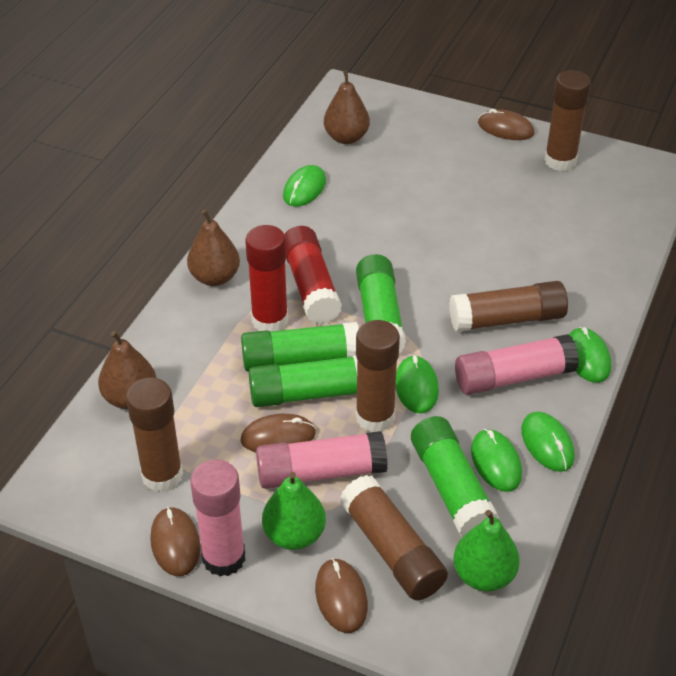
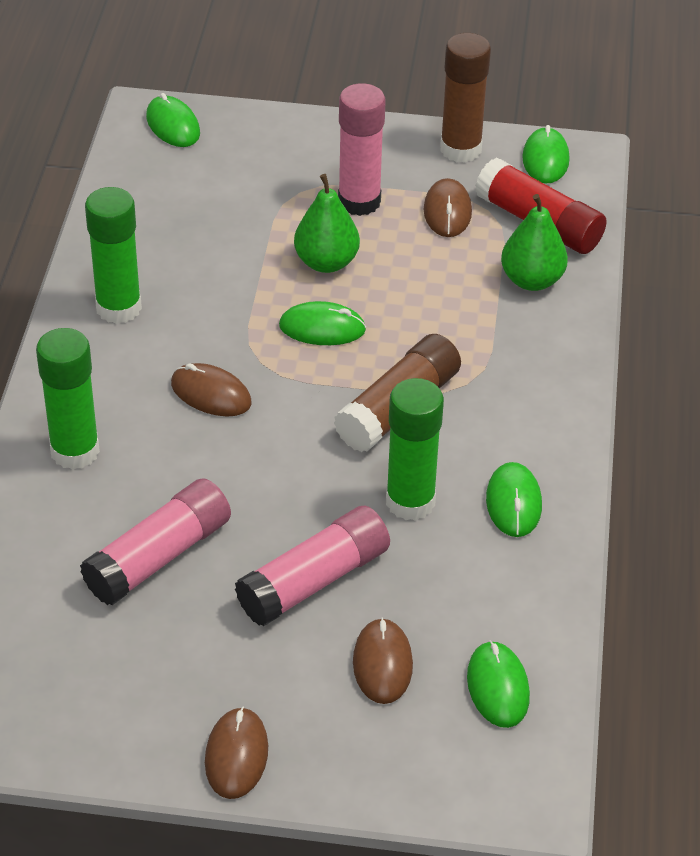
brown glue stick: [126,378,183,492] [340,475,448,601] [356,320,400,432] [449,281,568,332] [544,70,591,171] = 5 -> [334,334,461,452] [440,33,491,163] = 2
brown pear: [98,331,156,409] [187,209,240,286] [324,70,370,144] = 3 -> none = 0
green glue stick: [241,322,359,372] [249,356,357,407] [356,254,406,353] [411,416,499,537] = 4 -> [36,328,100,470] [85,187,142,324] [386,378,444,521] = 3
red glue stick: [245,225,288,331] [284,226,342,324] = 2 -> [475,157,607,254] = 1

